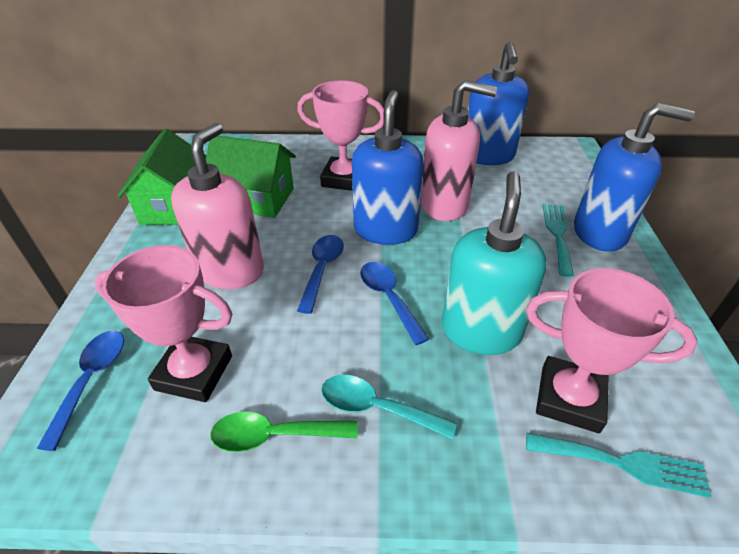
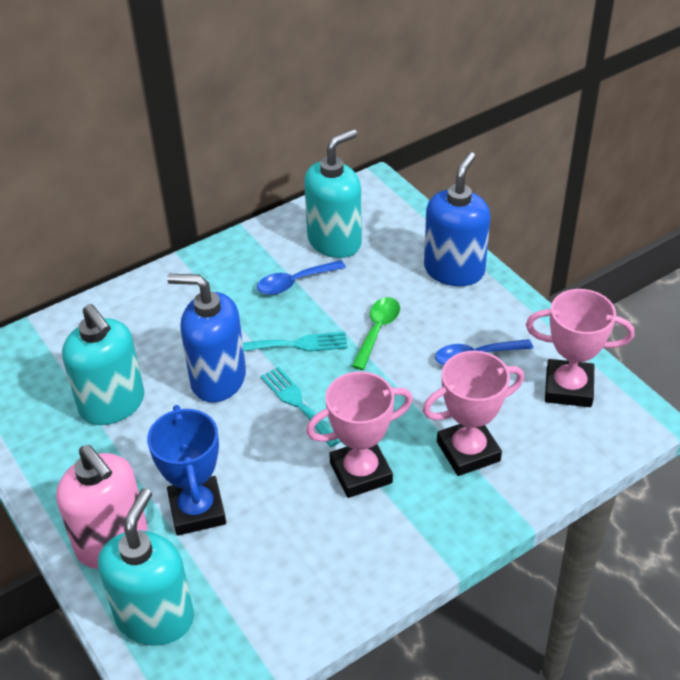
blue soap dispenser: [352,90,424,245] [468,42,529,165] [574,103,695,252] = 3 -> [167,274,246,403] [424,152,491,286] = 2
blue spoon: [37,331,124,451] [297,235,344,314] [360,262,429,345] = 3 -> [257,260,346,295] [435,339,533,366] = 2
blue trophy: none = 0 -> [147,405,226,536] = 1
green house: [117,129,207,225] [206,136,296,218] = 2 -> none = 0
pink soap dispenser: [171,123,264,289] [421,80,497,221] = 2 -> [56,445,148,569] = 1
turquoise soap dispenser: [442,171,547,355] = 1 -> [62,304,145,425] [98,488,194,646] [304,129,362,258] = 3
turquoise spoon: [321,375,457,440] = 1 -> none = 0

